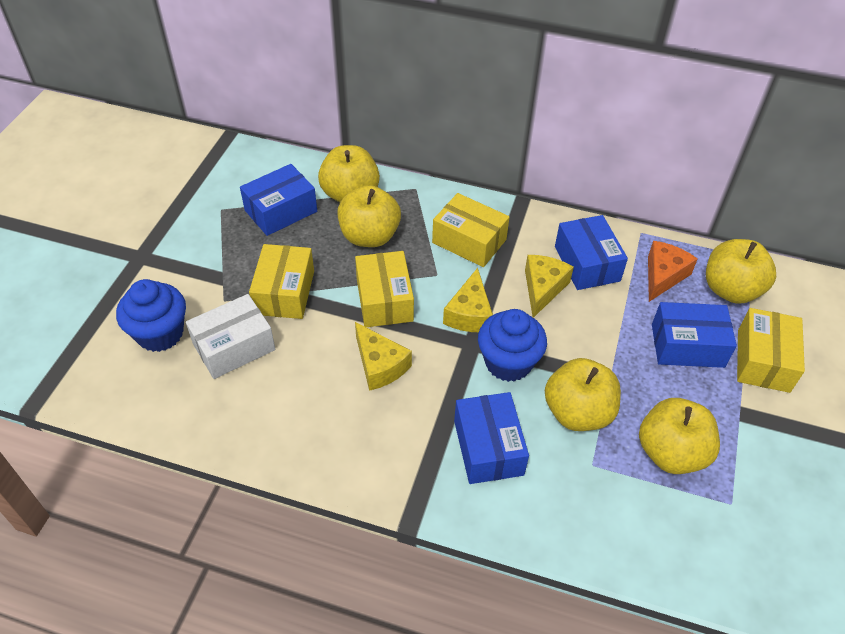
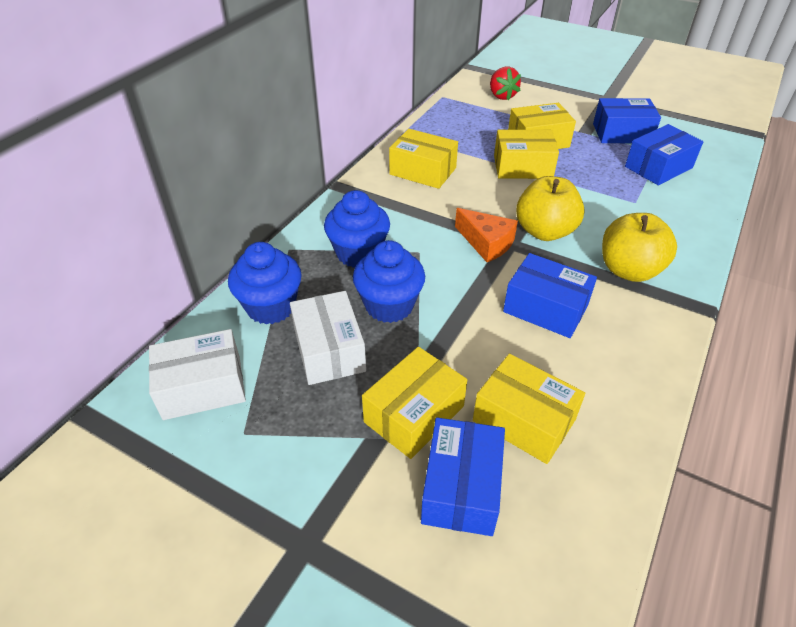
blue cupcake: [116,279,186,352] [478,309,547,382] = 2 -> [228,242,302,324] [324,190,390,268] [353,240,425,323] = 3
red strawberry: none = 0 -> [490,66,521,100] = 1
white box: [186,294,275,379] = 1 -> [149,329,246,420] [290,291,366,385] = 2
yellow apple: [318,145,380,202] [337,185,401,247] [545,358,621,431] [639,398,720,474] [706,239,776,304] = 5 -> [516,176,585,241] [602,213,677,282] = 2
yellow box: [249,244,314,319] [355,251,414,327] [432,193,510,267] [737,308,805,393] = 4 -> [362,347,467,459] [389,129,458,189] [473,353,585,464] [494,130,559,179] [508,103,576,149] = 5
yellow cheese: [355,322,412,391] [443,268,493,332] [525,255,574,318] = 3 -> none = 0

